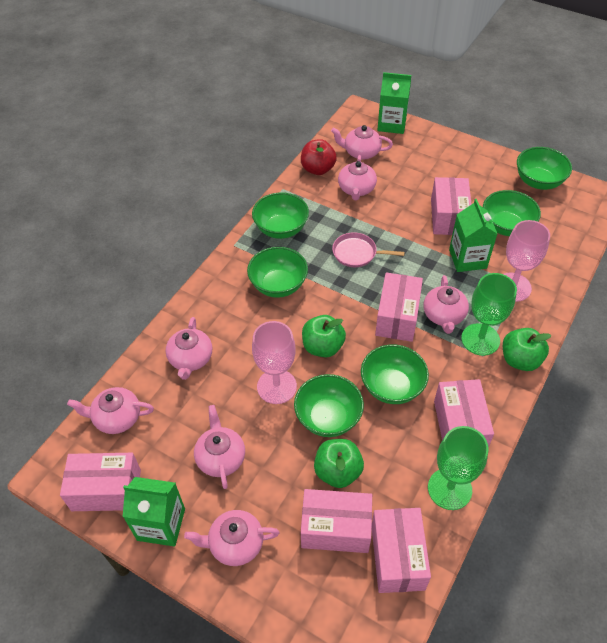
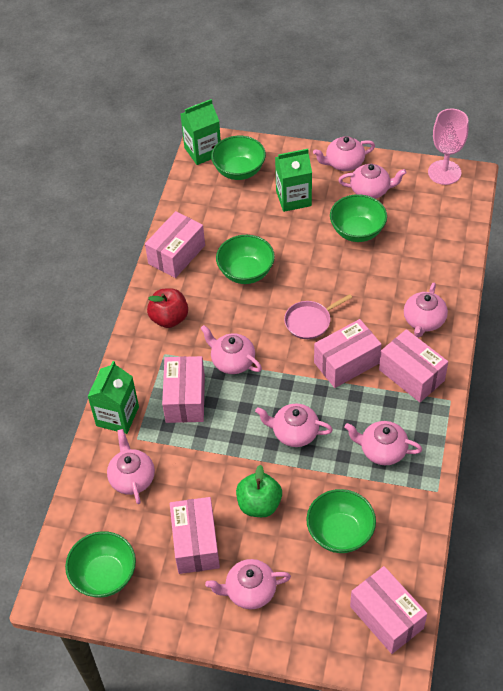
green apple: [302,315,346,357] [314,439,364,488] [503,328,551,371] = 3 -> [236,465,282,517] = 1
green bowl: [247,247,308,298] [252,192,309,239] [294,374,364,437] [361,344,429,404] [483,190,541,236] [517,147,572,190] = 6 -> [65,531,136,598] [211,136,266,180] [216,235,275,284] [306,489,376,553] [330,194,387,242] = 5
green goblet: [428,426,489,510] [461,273,517,356] = 2 -> none = 0
pink goblet: [252,321,297,404] [504,220,550,302] = 2 -> [428,108,468,185] = 1
pink teapot: [67,387,154,434] [166,317,212,380] [184,510,280,566] [194,405,245,489] [331,125,393,160] [338,155,377,200] [423,275,469,334] = 7 -> [107,429,155,504] [200,325,262,374] [205,559,291,609] [255,403,333,447] [313,136,375,171] [338,164,407,199] [344,421,422,465] [404,282,448,337] = 8

